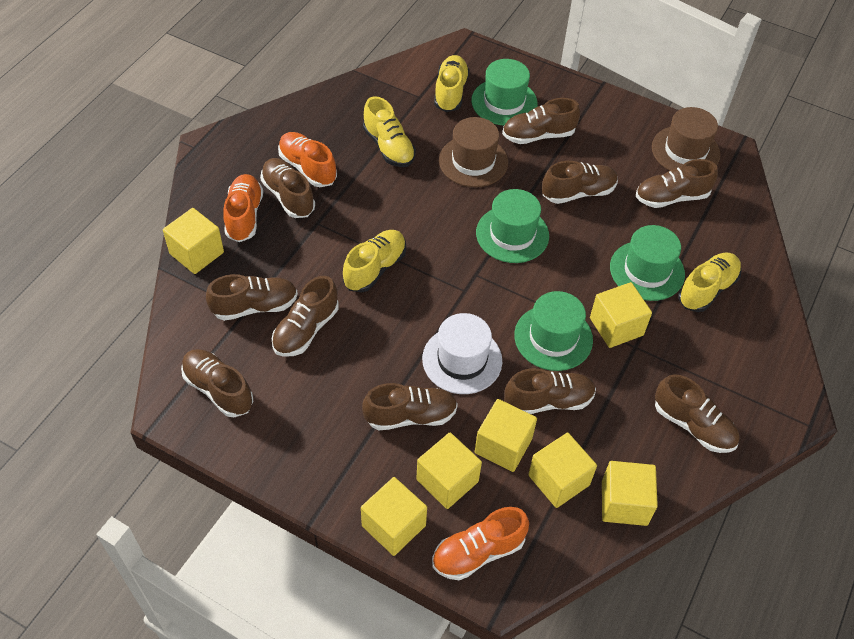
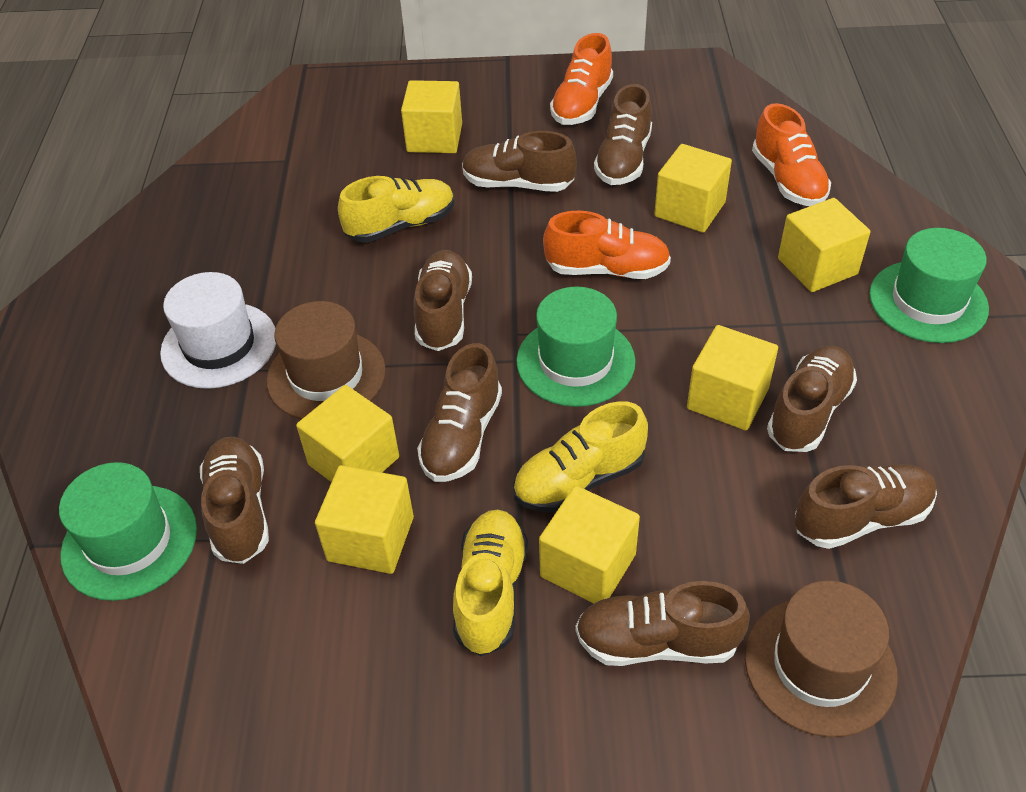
brown shoe: [181,349,253,417] [206,274,298,321] [260,158,315,218] [272,276,339,357] [362,383,458,430] [502,98,580,144] [505,368,596,414] [542,161,618,204] [636,159,718,208] [655,374,740,453] = 10 -> [200,437,269,564] [413,250,472,351] [417,343,502,482] [462,131,577,192] [575,581,750,666] [594,84,652,185] [767,345,857,452] [795,464,937,549] = 8
green hat: [471,59,537,125] [476,189,549,263] [514,291,593,371] [610,225,685,301] = 4 -> [59,462,197,601] [516,287,636,407] [869,228,989,343] = 3
yellow shoe: [343,230,406,293] [363,96,416,167] [434,55,470,112] [678,252,742,312] = 4 -> [338,176,454,243] [453,509,528,656] [513,401,648,513] = 3

